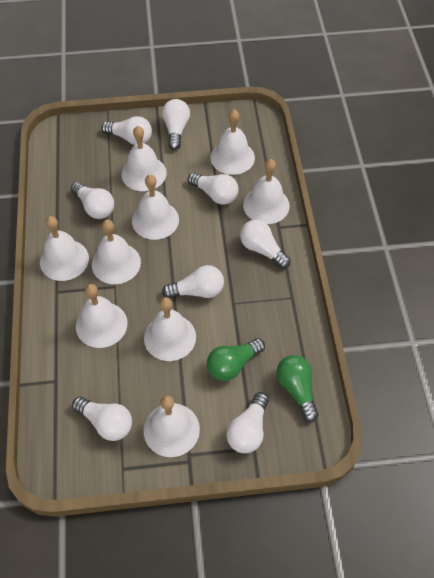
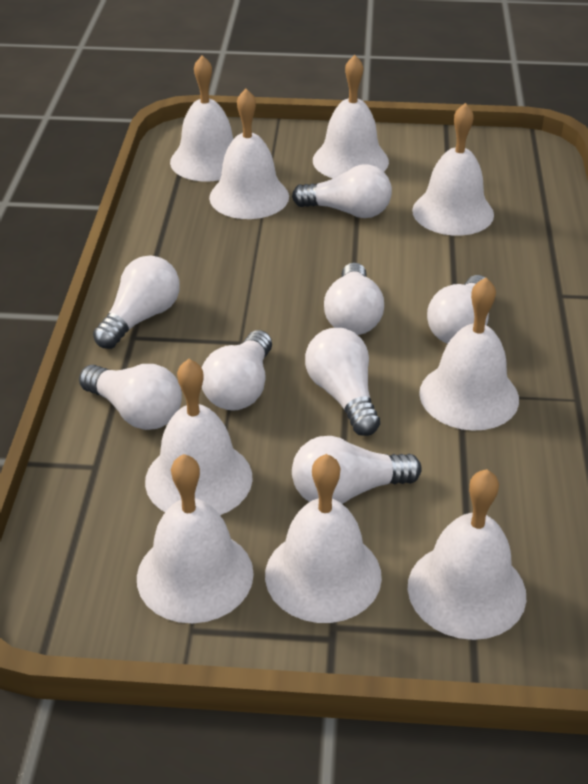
green light bulb: [207,338,265,381] [276,355,318,422] = 2 -> none = 0

